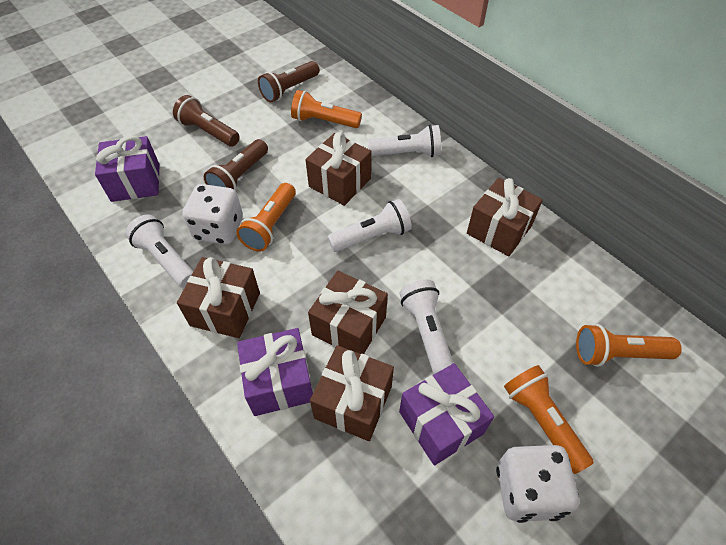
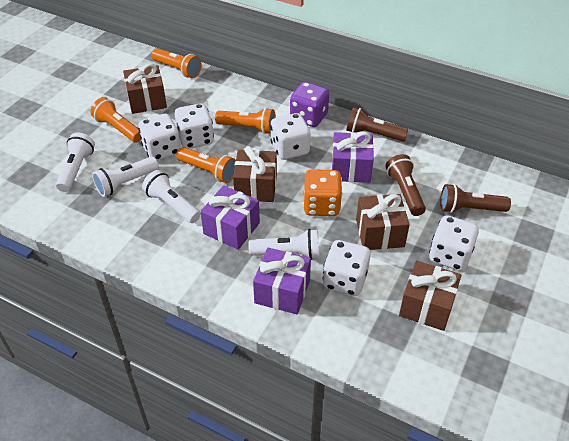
brown gift: [177,257,260,338] [305,132,372,206] [308,271,388,354] [310,345,394,441] [467,178,543,256] = 5 -> [123,63,167,114] [233,146,277,202] [356,194,410,250] [399,261,461,331] = 4
orange dice: none = 0 -> [304,169,342,216] = 1
purple dice: none = 0 -> [290,82,329,127] = 1
white dice: [182,184,243,245] [496,445,579,523] = 2 -> [138,114,181,161] [175,103,214,149] [270,113,310,160] [323,240,371,296] [429,215,479,271] = 5

